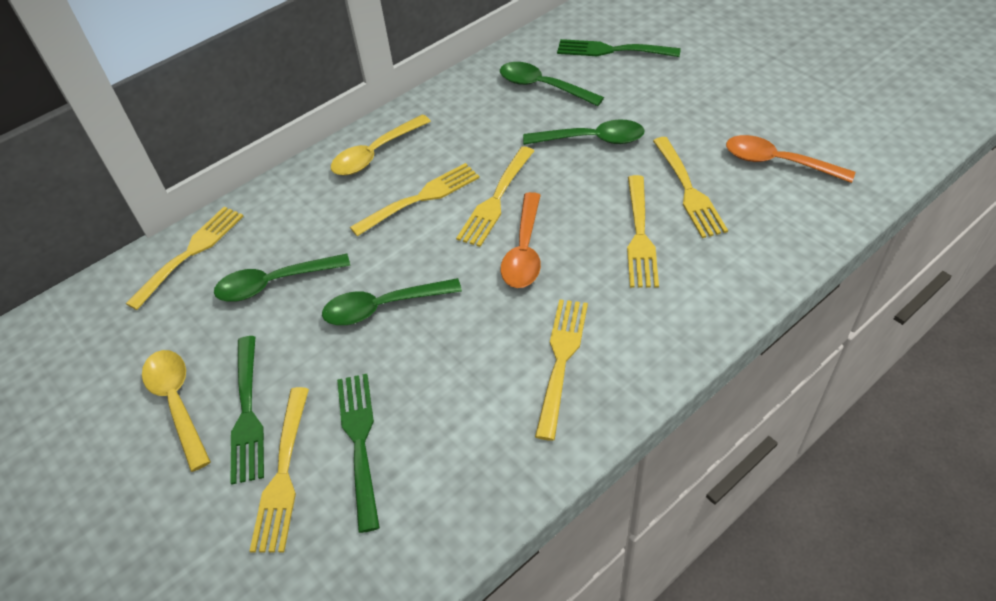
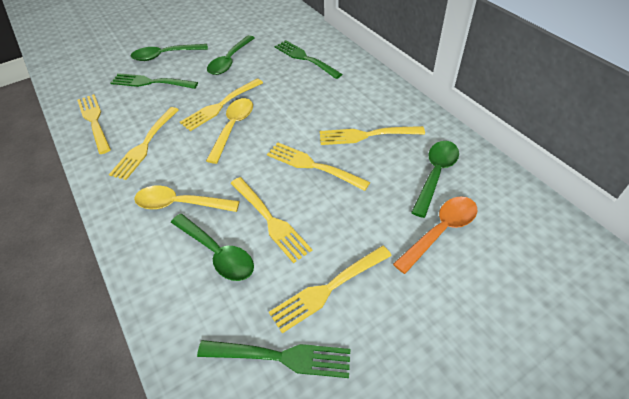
orange spoon: [501,192,541,288] [726,135,855,183] = 2 -> [393,196,477,274] = 1

